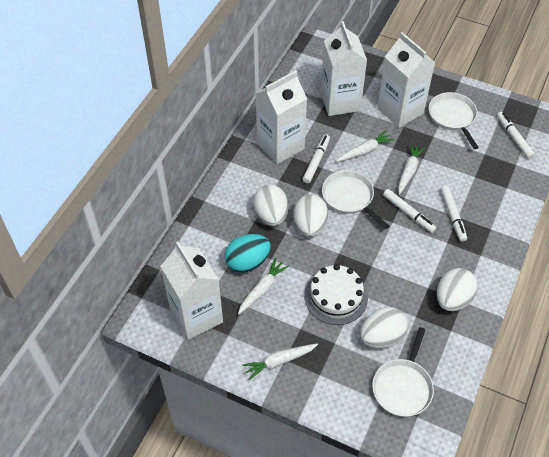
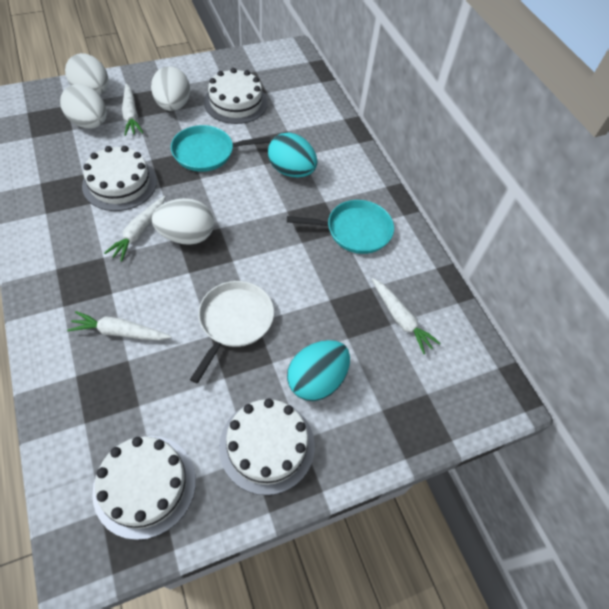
turquoise egg: [225,234,271,273] = 1 -> [268,133,317,178] [287,340,350,401] = 2
turquoise pan: none = 0 -> [171,125,271,172] [287,200,394,254] = 2
white cake: [304,264,368,325] = 1 -> [82,146,157,211] [92,436,196,540] [204,68,268,124] [219,399,315,495] = 4
white carton: [160,242,223,340] [256,71,307,164] [321,21,367,116] [377,32,435,128] = 4 -> none = 0
white marker: [303,134,330,183] [383,189,437,233] [441,186,467,242] [497,112,535,159] = 4 -> none = 0
white pan: [322,170,389,229] [372,327,434,417] [429,92,479,149] = 3 -> [190,281,274,383] = 1

